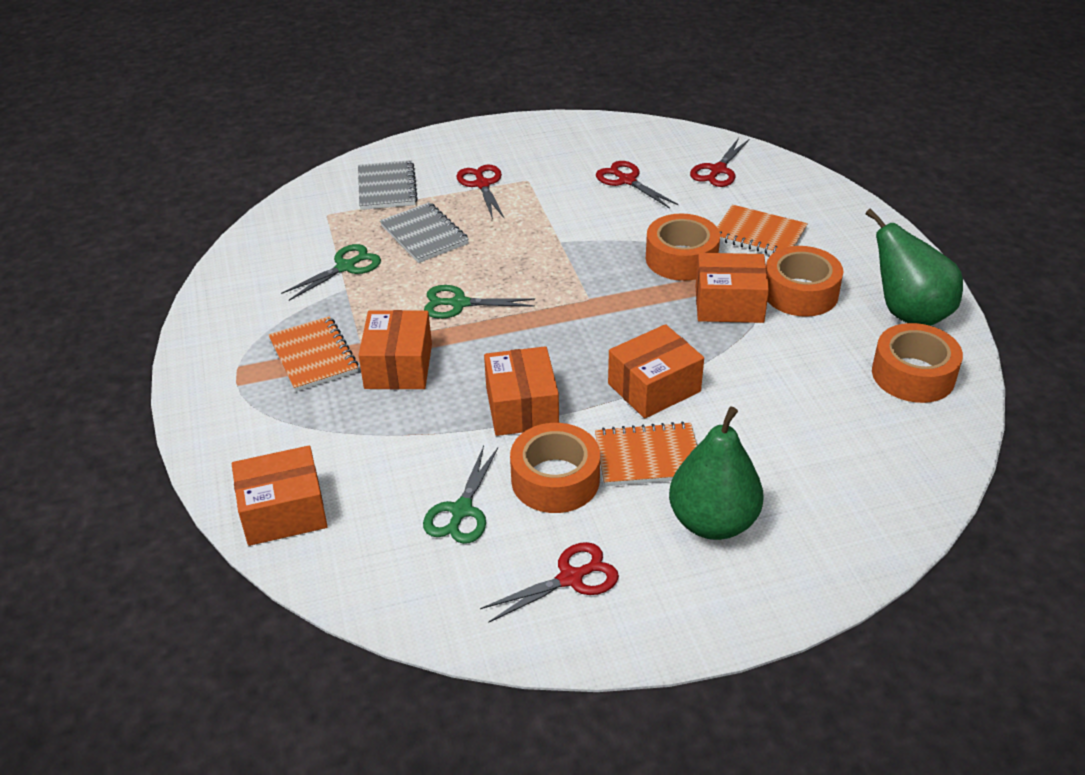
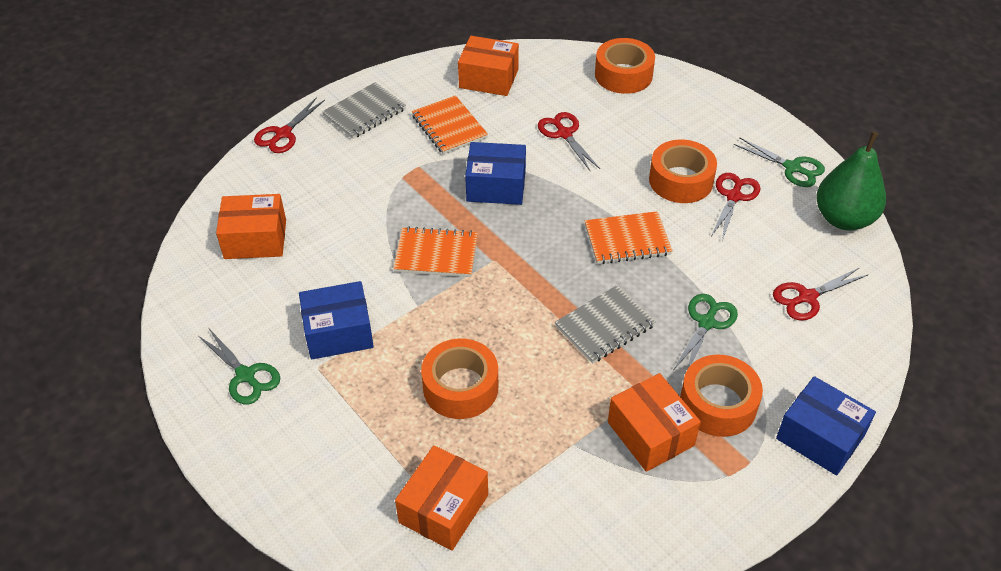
blue box: none = 0 -> [299,281,374,359] [465,142,526,205] [776,376,876,475] = 3
green pear: [669,407,763,540] [865,208,963,326] = 2 -> [816,132,886,231] = 1
orange box: [232,446,328,546] [358,310,432,389] [484,346,559,436] [608,324,704,418] [696,253,769,323] = 5 -> [216,194,286,259] [395,445,488,551] [458,36,519,96] [608,373,701,472] = 4

